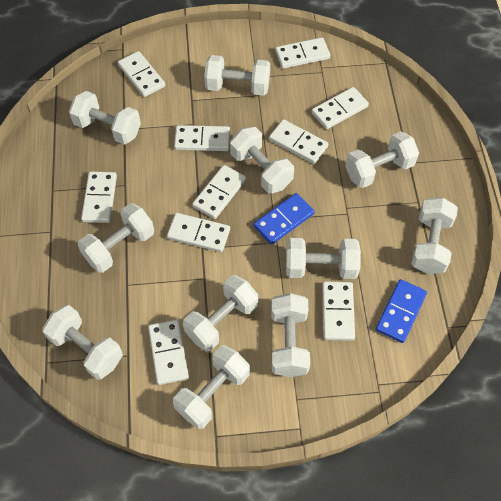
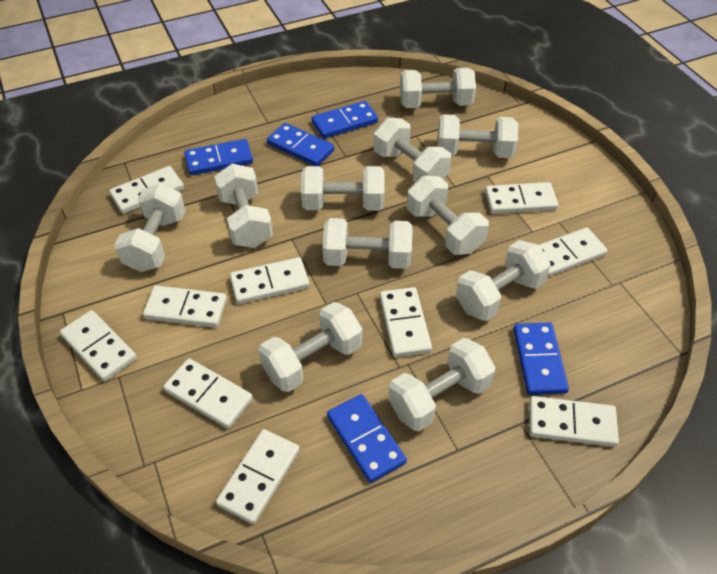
blue domino: [254,193,315,245] [376,279,427,343] = 2 -> [184,139,253,175] [267,123,334,166] [312,101,378,138] [327,394,407,483] [513,323,569,395] = 5

